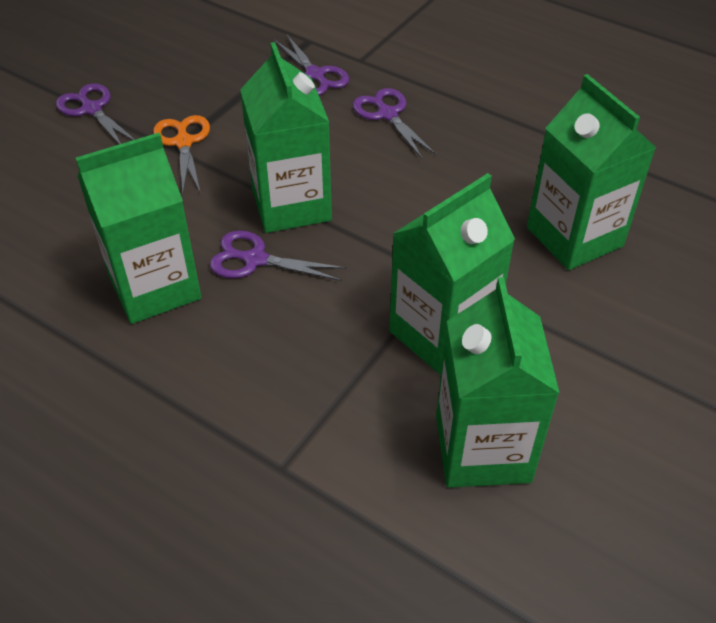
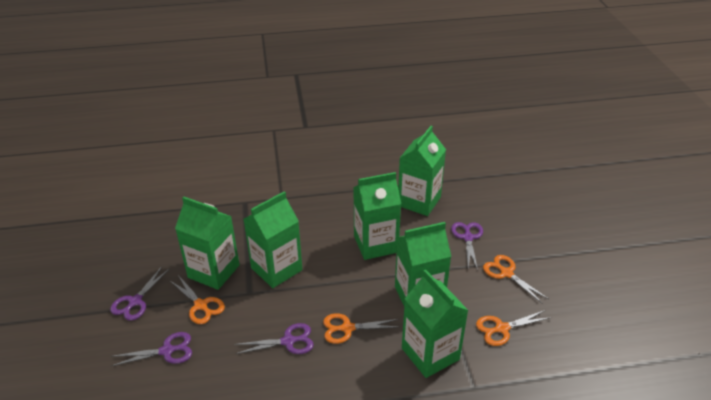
green carton: [76,133,201,324] [240,42,332,233] [389,173,515,375] [436,277,559,488] [527,74,656,270] = 5 -> [175,197,239,290] [244,191,302,288] [353,172,401,260] [395,222,451,305] [398,126,446,216] [402,270,469,378] = 6
orange scissors: [153,115,210,193] = 1 -> [169,275,225,324] [323,313,399,344] [476,310,551,346] [483,255,549,303] = 4

